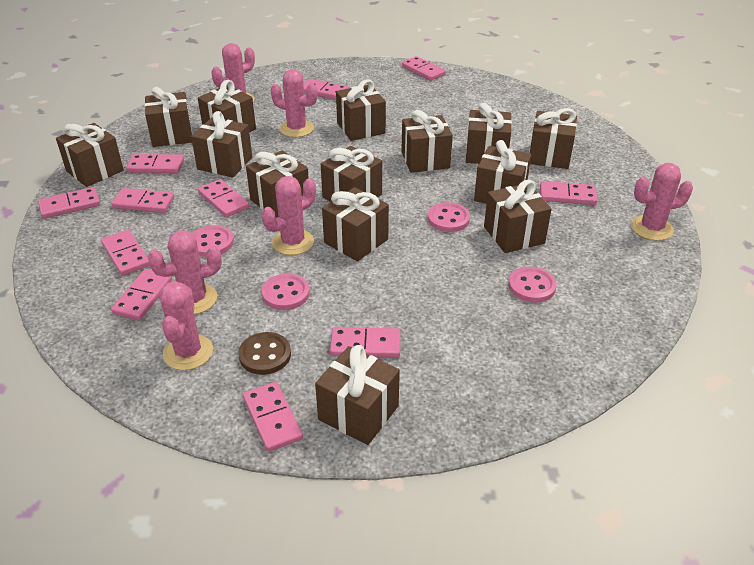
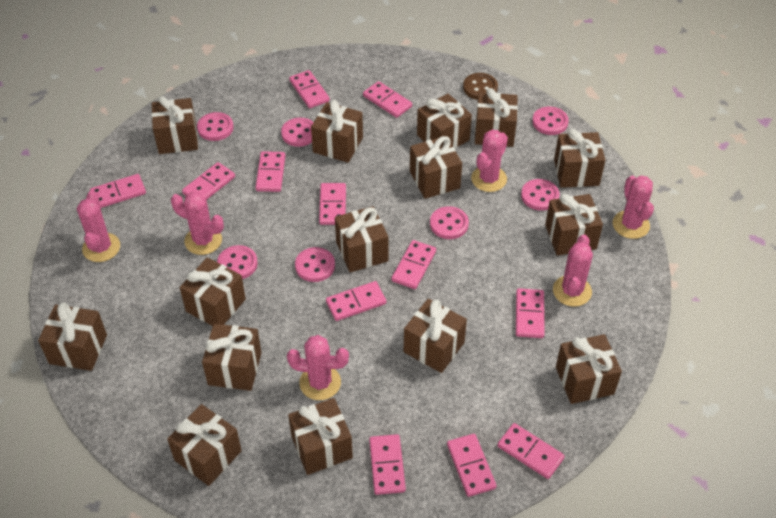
brown gift: [56,123,124,187] [145,87,192,147] [191,111,252,178] [198,80,256,132] [246,150,309,218] [315,345,400,445] [321,146,382,202] [322,187,389,261] [336,79,386,141] [401,110,453,173] [466,103,512,164] [474,140,531,204] [484,180,552,253] [530,108,577,169] = 14 -> [38,302,107,371] [151,96,198,154] [167,404,242,486] [180,258,246,326] [202,324,262,391] [288,398,353,475] [311,100,363,163] [335,206,388,272] [404,299,467,373] [410,136,462,199] [417,94,472,148] [475,88,518,147] [545,194,603,256] [554,129,605,188] [556,334,622,404] = 15
pink button: [192,225,234,257] [262,274,310,310] [428,202,470,232] [508,267,557,303] = 4 -> [197,112,233,141] [217,245,258,279] [281,118,314,147] [295,247,335,282] [430,206,469,239] [521,179,560,211] [532,107,569,135] = 7
pink domino: [38,187,100,219] [101,230,150,275] [111,269,172,320] [112,188,174,213] [126,154,184,173] [198,179,249,217] [243,382,303,452] [304,79,349,99] [330,327,400,358] [402,56,446,81] [540,181,598,205] = 11 -> [90,174,146,208] [182,162,235,200] [255,151,285,192] [289,70,330,108] [319,183,346,225] [326,281,386,321] [363,81,412,118] [369,434,406,495] [392,240,436,289] [447,434,497,497] [497,423,565,479] [516,288,545,338] = 12

